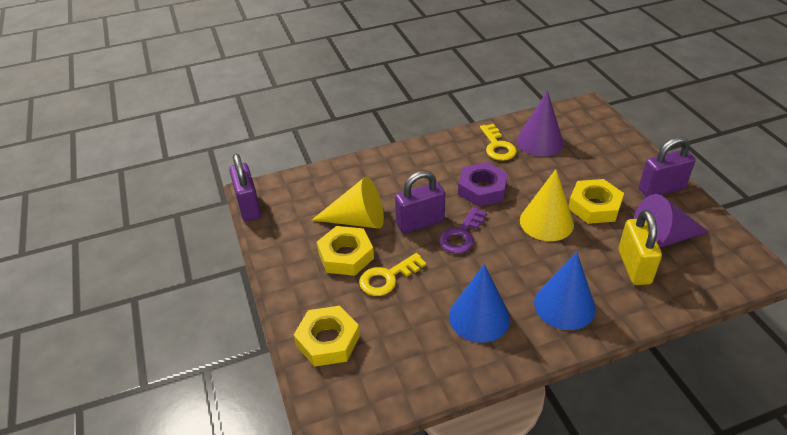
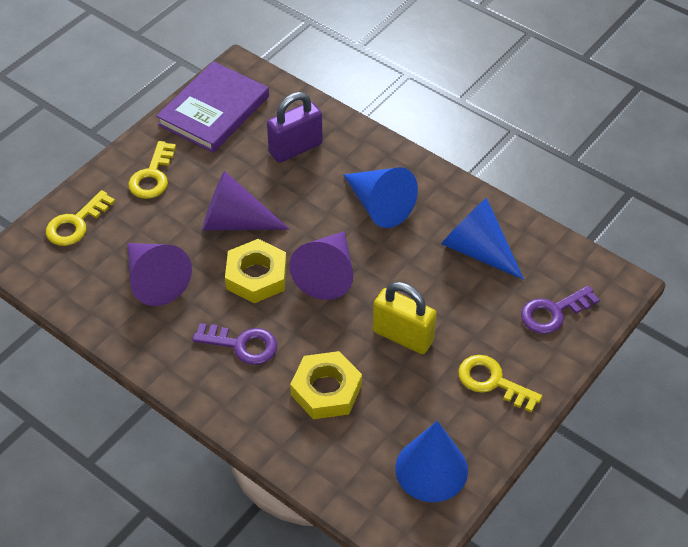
blue cone: [449,264,510,343] [534,252,596,330] = 2 -> [343,167,418,228] [395,421,468,502] [441,198,524,280] = 3
purple book: none = 0 -> [156,61,269,153] = 1
purple cone: [516,91,564,157] [634,194,709,247] = 2 -> [128,243,192,306] [202,171,290,231] [289,231,353,300] = 3
purple key: [439,207,487,254] = 1 -> [193,323,277,365] [521,286,600,334] = 2
purple nut: [458,162,508,207] = 1 -> none = 0
purple padlock: [229,154,261,221] [395,171,445,234] [639,137,695,197] = 3 -> [267,92,323,163] = 1
yellow cone: [312,177,384,229] [520,169,574,241] = 2 -> none = 0
yellow key: [359,253,426,296] [480,124,517,161] = 2 -> [46,190,115,246] [128,141,176,199] [458,355,542,413] = 3
yellow nut: [294,306,360,367] [317,226,374,276] [569,179,624,224] = 3 -> [225,239,287,303] [290,351,362,419] = 2

